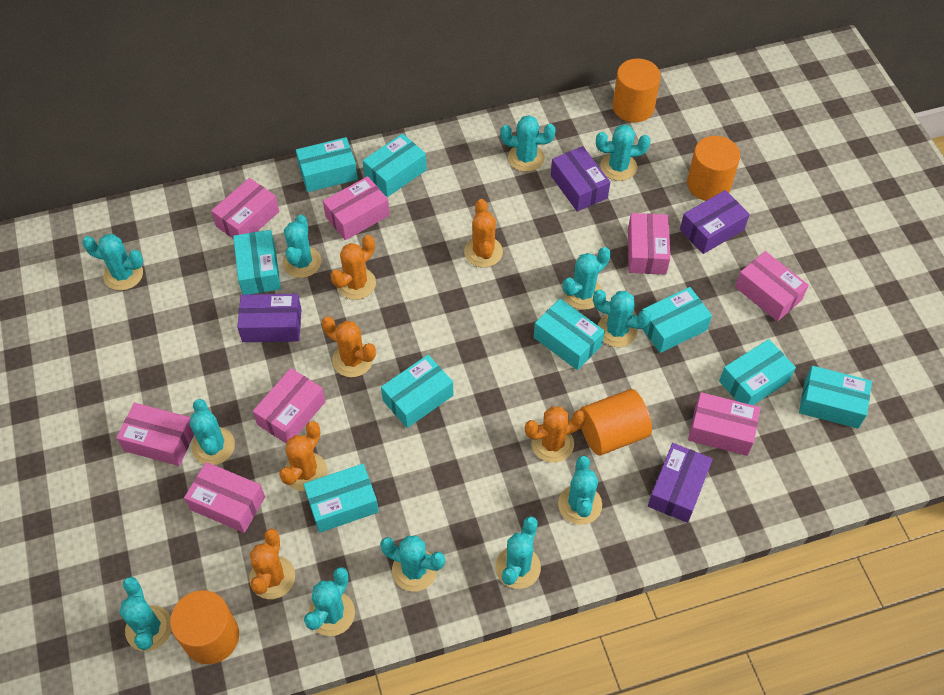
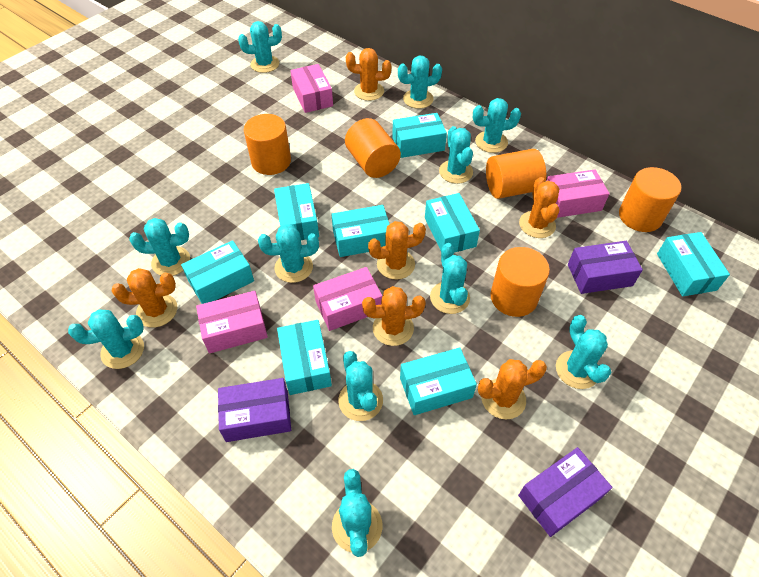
orange cylinder: [170,590,239,664] [580,389,652,456] [612,58,661,122] [687,136,740,201] = 4 -> [244,114,291,175] [345,118,401,178] [486,149,546,199] [490,247,550,317] [619,167,681,232] = 5
pink box: [116,403,194,466] [184,462,265,533] [211,178,279,238] [253,368,326,444] [323,176,390,240] [628,213,670,275] [688,392,760,456] [735,251,809,321] = 8 -> [196,291,268,354] [290,64,333,113] [313,267,382,331] [547,169,610,218] = 4
purple box: [237,294,302,342] [551,146,610,212] [648,443,713,523] [680,190,750,254] = 4 -> [218,378,291,442] [518,447,612,537] [568,241,643,294] = 3
turquoise box: [233,230,281,295] [296,137,358,192] [303,464,379,533] [362,133,427,197] [381,355,454,428] [534,299,605,370] [642,287,712,353] [719,339,796,405] [799,366,872,429] = 9 -> [181,240,254,304] [274,183,319,240] [277,320,332,395] [331,205,389,257] [392,113,447,158] [400,347,477,415] [425,193,480,253] [657,232,730,296] = 8
turquoise cactus: [82,234,143,291] [119,577,172,651] [190,399,235,465] [282,215,321,278] [304,567,355,636] [380,536,445,592] [496,516,541,589] [500,115,556,172] [558,456,602,525] [563,247,611,310] [593,290,651,347] [596,124,650,181] = 12 -> [68,309,144,369] [129,218,190,276] [238,21,282,73] [258,224,319,283] [332,469,382,557] [338,351,383,421] [398,56,442,109] [430,243,470,314] [439,126,473,184] [473,98,521,153] [556,315,611,389] = 11

